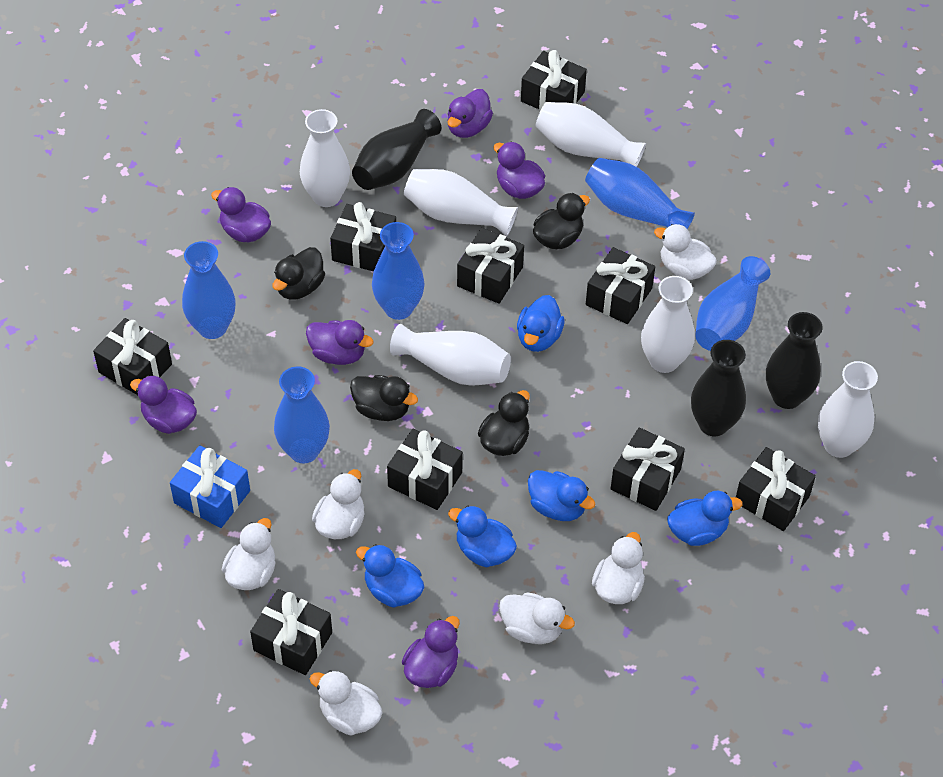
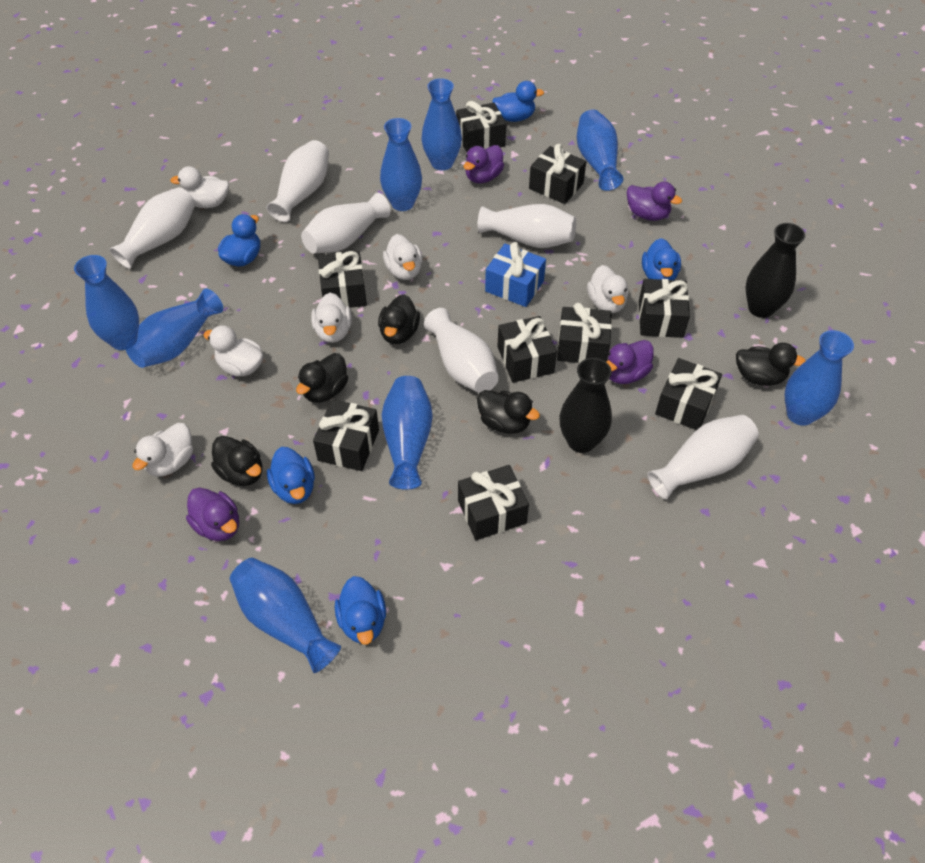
black duck: [273,247,325,300] [350,375,418,421] [478,390,530,456] [533,193,590,249] = 4 -> [211,436,262,486] [296,353,348,403] [378,294,420,344] [477,390,540,434] [736,343,806,386] = 5
black vase: [352,109,441,190] [691,340,746,436] [766,312,823,409] = 3 -> [560,358,612,453] [745,223,806,318] = 2
blue vase: [182,241,236,339] [274,366,330,463] [372,222,425,320] [585,158,695,229] [695,256,770,351] = 5 -> [74,255,139,350] [125,288,223,368] [230,558,341,673] [380,118,422,211] [382,376,433,490] [422,78,462,170] [577,109,623,191] [785,330,854,426] = 8
purple duck: [130,376,197,434] [211,187,271,243] [306,320,373,365] [402,616,460,688] [447,89,493,138] [493,142,545,199] = 6 -> [186,488,239,541] [464,145,504,183] [606,340,654,384] [627,182,682,221] = 4

